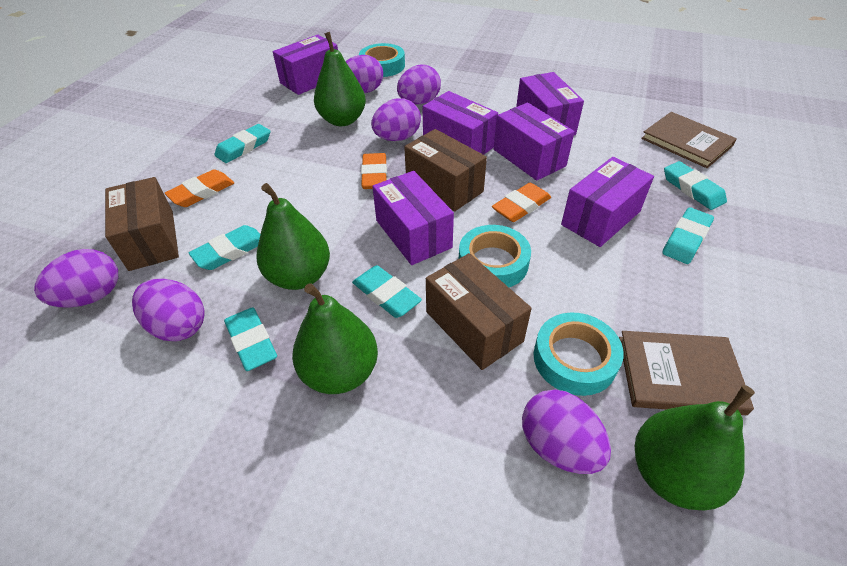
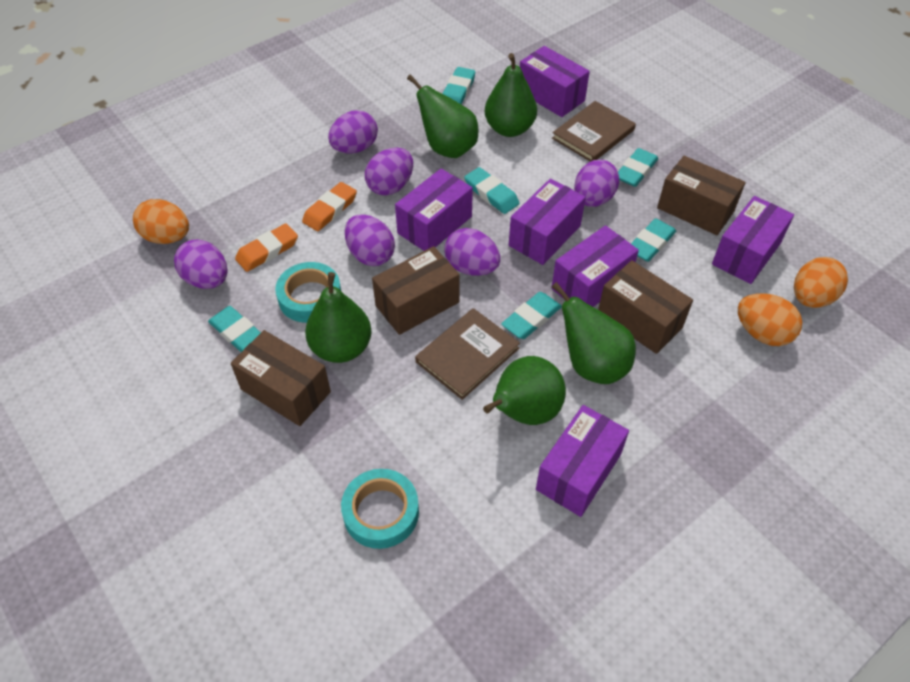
brown box: [105,177,179,271] [404,129,487,211] [426,253,532,370] = 3 -> [231,330,331,426] [372,246,460,335] [598,260,693,354] [657,156,746,235] = 4
green pear: [256,183,330,290] [292,283,378,394] [314,32,366,126] [635,385,755,510] = 4 -> [305,272,372,363] [407,75,478,158] [483,356,566,425] [485,53,537,137] [552,282,636,384] = 5
orange egg: none = 0 -> [133,199,189,244] [738,293,802,346] [794,257,848,308] = 3
orange eraser: [164,169,234,207] [361,153,387,189] [492,183,551,222] = 3 -> [235,224,298,272] [302,182,357,231] = 2
turquoise tape: [359,43,405,77] [459,225,531,287] [534,313,624,396] = 3 -> [275,262,341,323] [341,469,419,549] = 2

